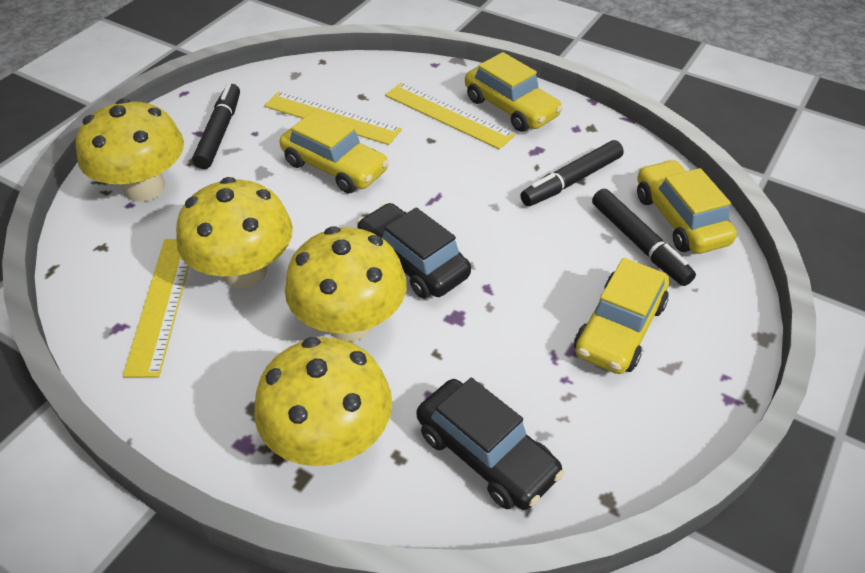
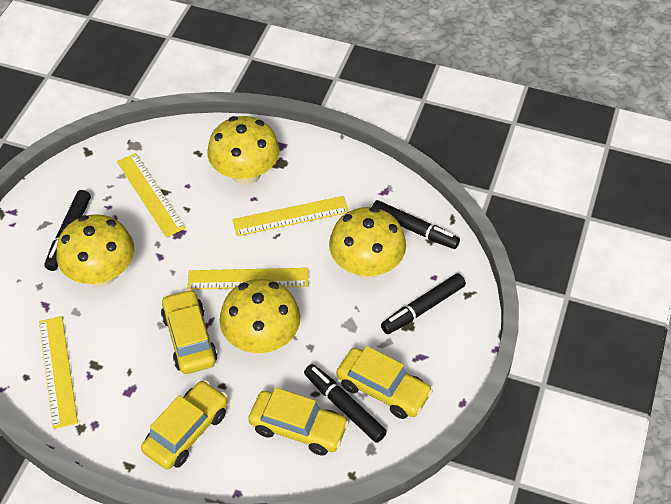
black car: [357,203,471,299] [417,378,564,510] = 2 -> none = 0
black marker: [192,83,240,169] [520,140,624,206] [592,189,696,286] = 3 -> [44,190,91,271] [304,364,387,443] [372,200,460,249] [381,273,466,334] = 4
yellow ruler: [123,239,189,377] [264,91,402,145] [385,83,515,149] = 3 -> [39,316,78,429] [117,153,186,237] [188,268,308,290] [232,196,349,236] = 4

